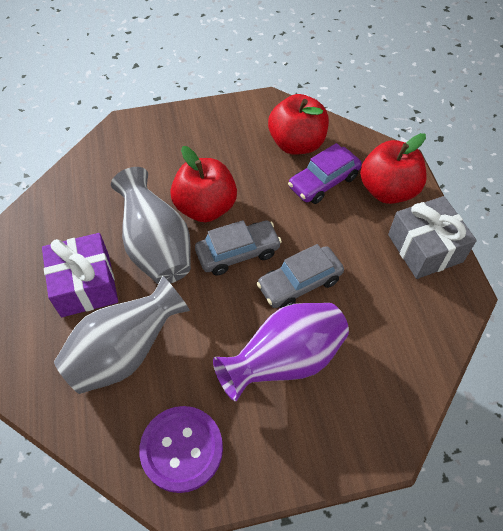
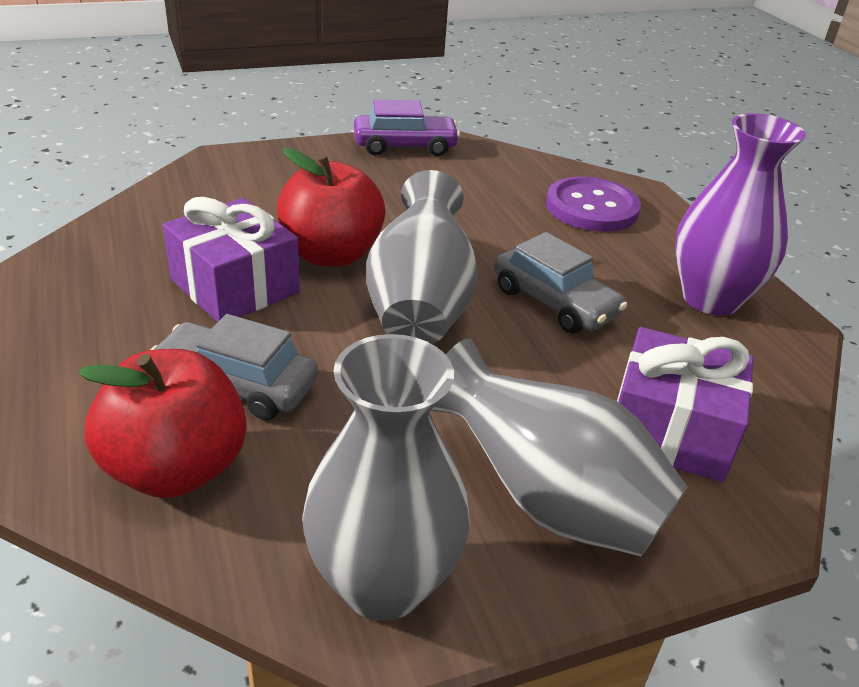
grey gift: [388,196,477,279] = 1 -> none = 0
grey vase: [54,276,190,394] [111,167,191,284] = 2 -> [302,334,470,621] [366,170,478,344] [431,338,688,557] = 3
purple gift: [42,233,118,317] = 1 -> [163,197,300,322] [617,327,754,482] = 2
red apple: [170,146,237,222] [268,94,329,155] [360,133,427,204] = 3 -> [78,349,247,498] [277,148,385,267] = 2

